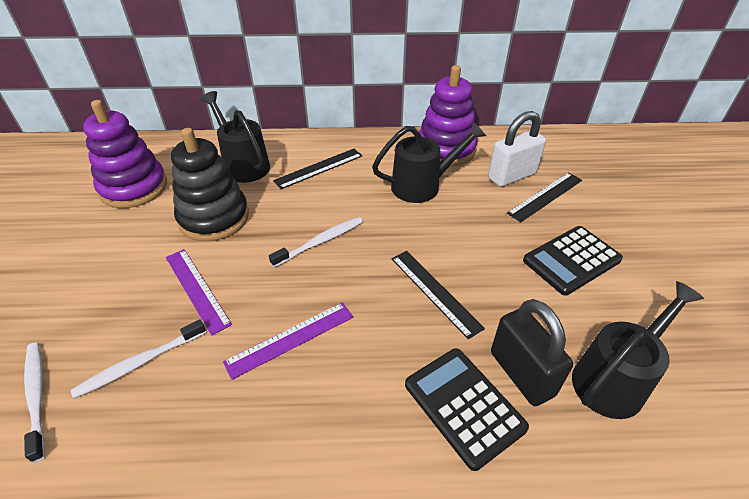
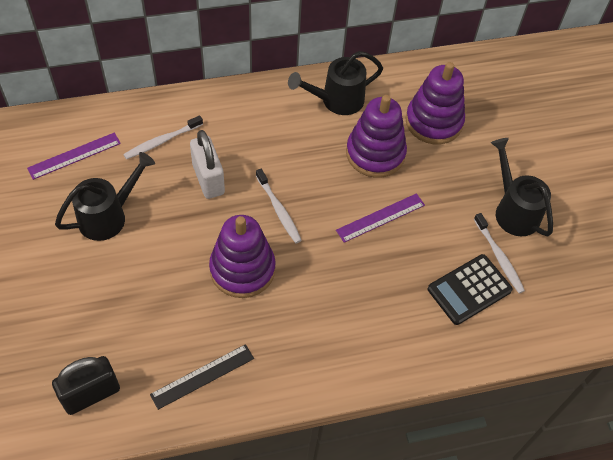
black calculator: [405,348,529,471] [523,226,623,296] = 2 -> [427,254,513,325] = 1
black ruler: [273,149,363,189] [391,251,485,339] [507,172,582,222] = 3 -> [150,344,254,410] = 1
black stacking toy: [171,128,249,241] = 1 -> none = 0
purple stacking toy: [83,100,167,208] [419,65,478,167] = 2 -> [209,215,276,298] [346,95,407,178] [406,62,465,144] = 3

